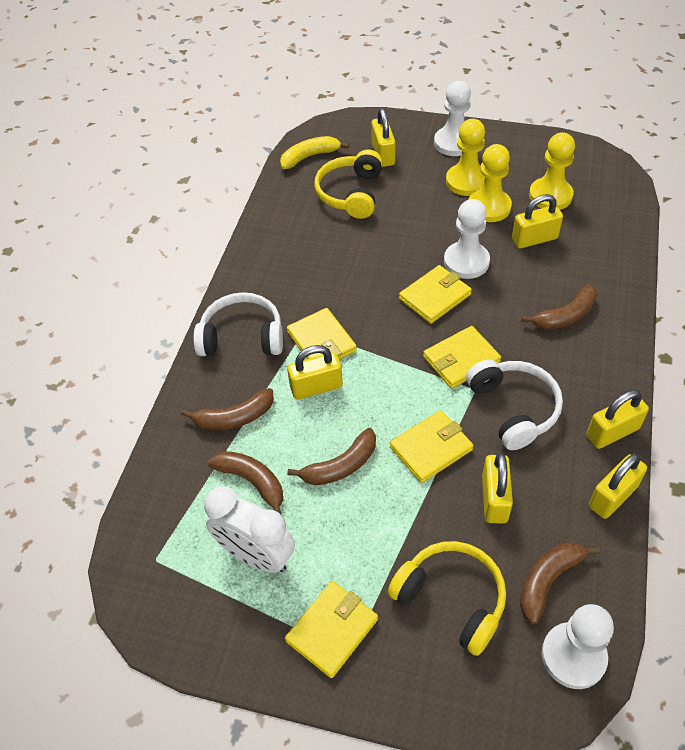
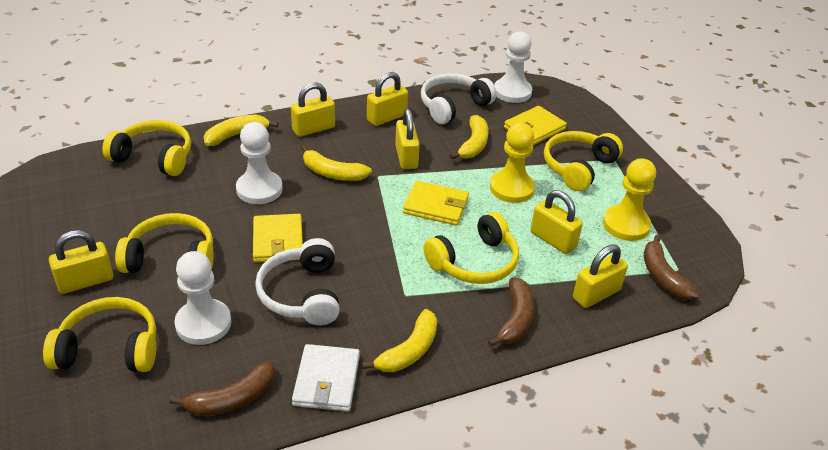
brown banana: [181,388,274,431] [207,451,283,514] [287,428,376,485] [520,542,600,624] [521,284,597,330] = 5 -> [169,361,275,417] [488,277,535,347] [644,234,699,300] = 3
white clock: [204,486,295,573] = 1 -> none = 0
white wallet: none = 0 -> [292,344,360,412] = 1
yellow banana: [280,136,349,169] = 1 -> [204,115,278,146] [301,145,372,181] [362,309,437,372] [450,115,489,159] = 4
yellow headphones: [314,150,383,219] [388,541,506,656] = 2 -> [43,297,156,372] [102,120,191,176] [115,213,214,273] [423,212,519,284] [544,131,623,191] = 5
yellow pawn: [446,119,485,196] [468,144,512,222] [529,132,575,210] = 3 -> [490,123,535,203] [603,158,656,241] = 2
yellow wallet: [285,581,378,678] [287,308,357,360] [390,410,474,483] [399,265,472,324] [423,326,501,389] = 5 -> [253,214,303,262] [403,181,469,225] [504,106,567,145] = 3

